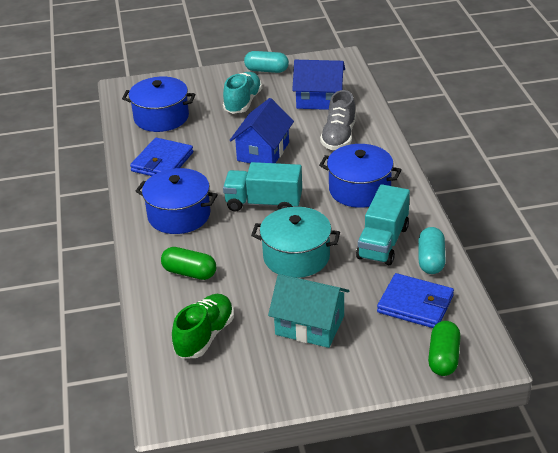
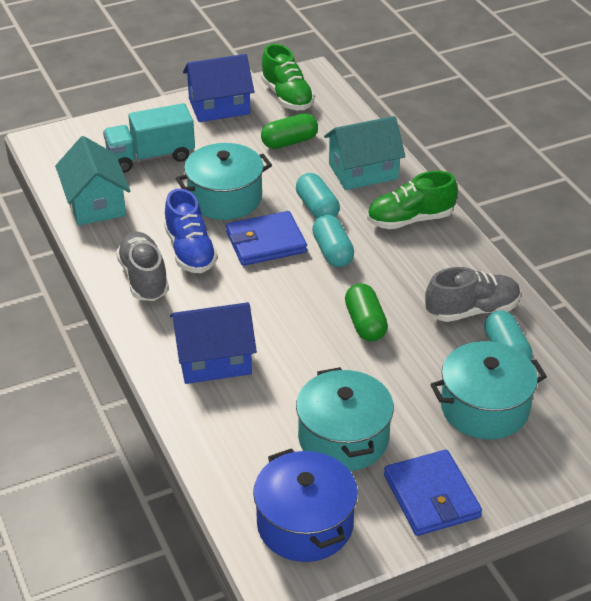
blue pot: [122,77,195,132] [135,168,218,234] [319,144,401,208] = 3 -> [253,448,358,562] = 1
blue shoe: none = 0 -> [164,188,218,273] = 1
green shoe: [172,294,234,359] = 1 -> [261,44,315,110] [367,171,458,229] = 2
grey shoe: [320,90,356,150] = 1 -> [116,232,169,301] [425,267,521,322] = 2
turquoise capsule: [244,51,289,73] [419,227,446,274] = 2 -> [296,173,340,219] [312,215,354,267] [484,310,533,360] = 3
turquoise house: [268,274,349,348] = 1 -> [55,136,130,226] [324,116,406,190] = 2
turquoise pot: [251,207,340,278] = 1 -> [176,143,272,220] [296,367,394,471] [430,341,547,439] = 3
turquoise shoe: [223,72,262,114] = 1 -> none = 0
turquoise truck: [223,162,302,211] [356,184,410,265] = 2 -> [103,103,195,173] = 1

